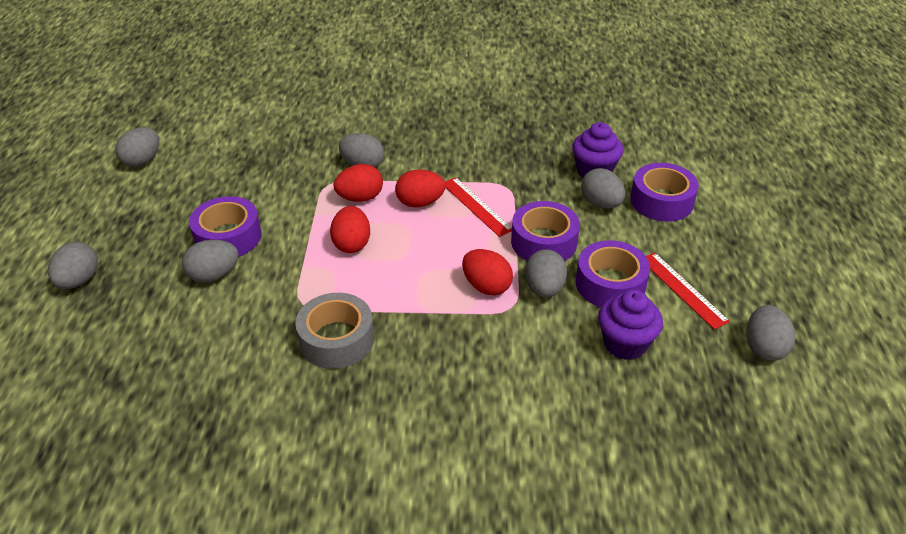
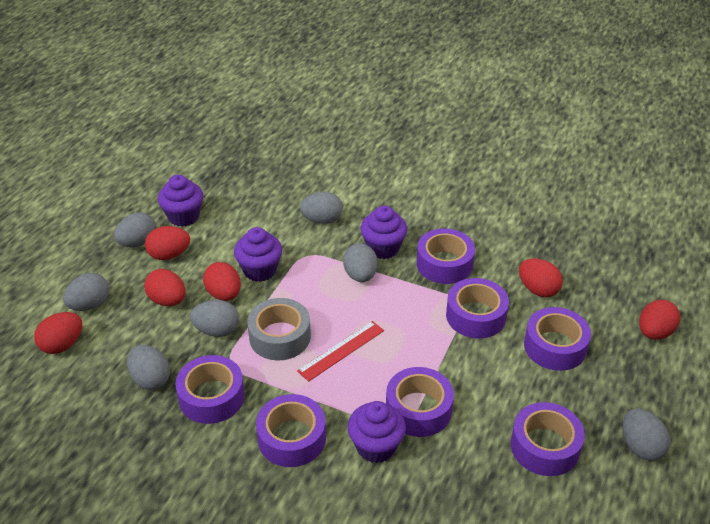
purple cupcake: [572,122,623,178] [598,290,663,360] = 2 -> [158,175,203,227] [234,227,282,282] [348,401,406,463] [361,206,407,259] = 4
purple tape: [189,196,261,257] [511,201,580,261] [575,240,650,307] [630,163,699,222] = 4 -> [175,355,245,424] [256,394,326,467] [386,367,454,437] [417,229,475,284] [446,278,509,338] [511,402,585,476] [524,307,591,371] = 7
red egg: [330,206,370,253] [334,164,383,202] [395,169,445,207] [462,249,513,295] = 4 -> [34,312,82,354] [144,269,186,306] [145,226,190,260] [203,262,241,301] [519,258,563,297] [639,300,680,340] = 6
red ruler: [445,177,512,237] [646,253,730,330] = 2 -> [297,321,384,382] = 1

